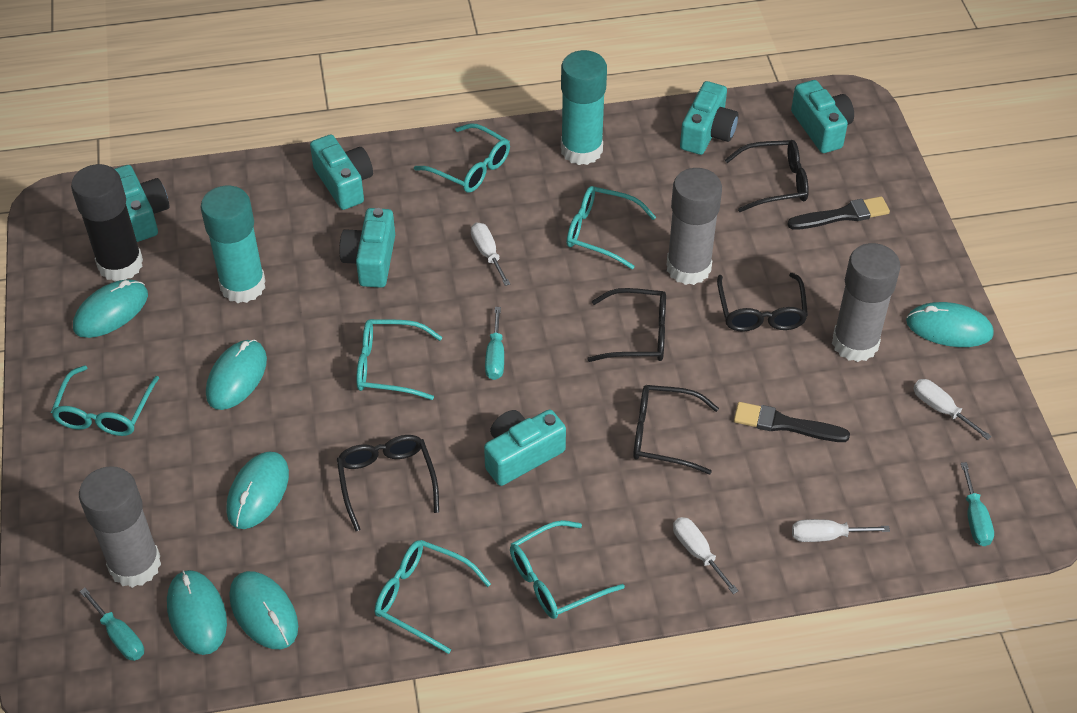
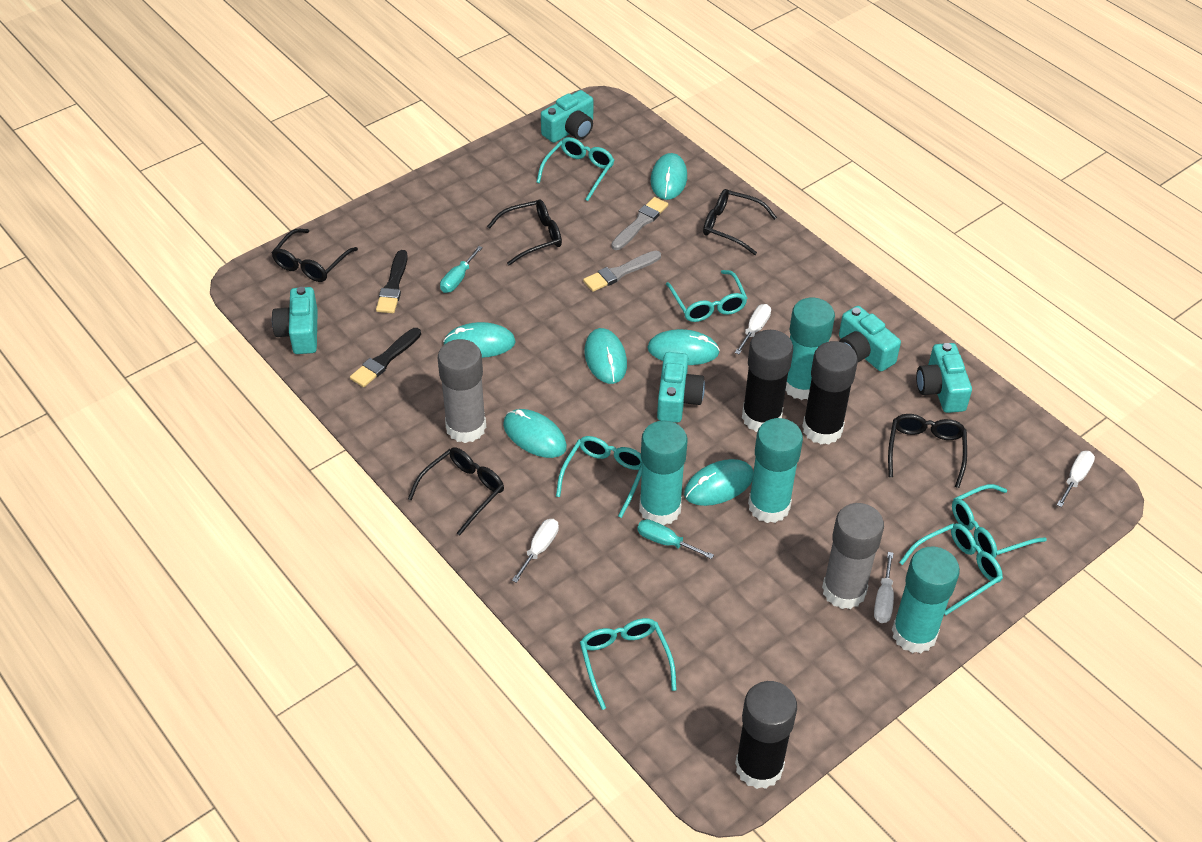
black glue stick: [71,164,143,282] = 1 -> [735,681,797,789] [742,330,793,432] [802,341,858,444] = 3
grey brush: none = 0 -> [583,251,661,292] [611,197,668,250] = 2
grey glue stick: [79,466,161,588] [666,168,722,285] [832,243,901,362] = 3 -> [438,339,486,443] [822,503,884,609] = 2
turquoise camera: [115,165,170,242] [310,134,373,210] [339,208,395,288] [484,409,566,486] [680,81,738,155] [791,80,854,153] = 6 -> [272,287,318,354] [541,90,593,143] [657,352,705,423] [839,306,901,371] [916,343,972,413] = 5
turquoise glue stick: [200,186,266,303] [561,50,607,165] = 2 -> [639,421,688,525] [748,418,803,523] [785,298,835,400] [892,547,960,653] = 4
turquoise screwdriver: [80,588,144,661] [485,307,504,380] [961,462,994,546] = 3 -> [440,246,483,293] [637,519,714,559] = 2

